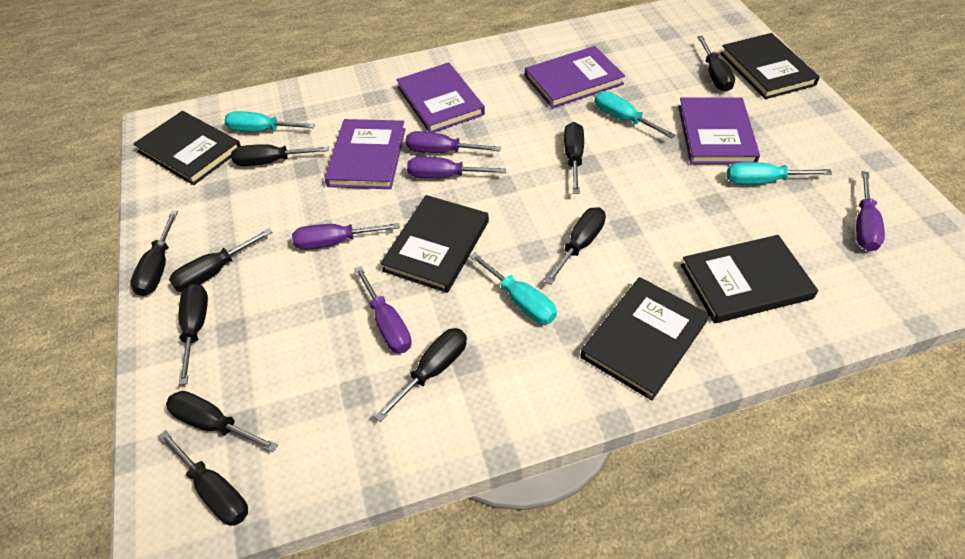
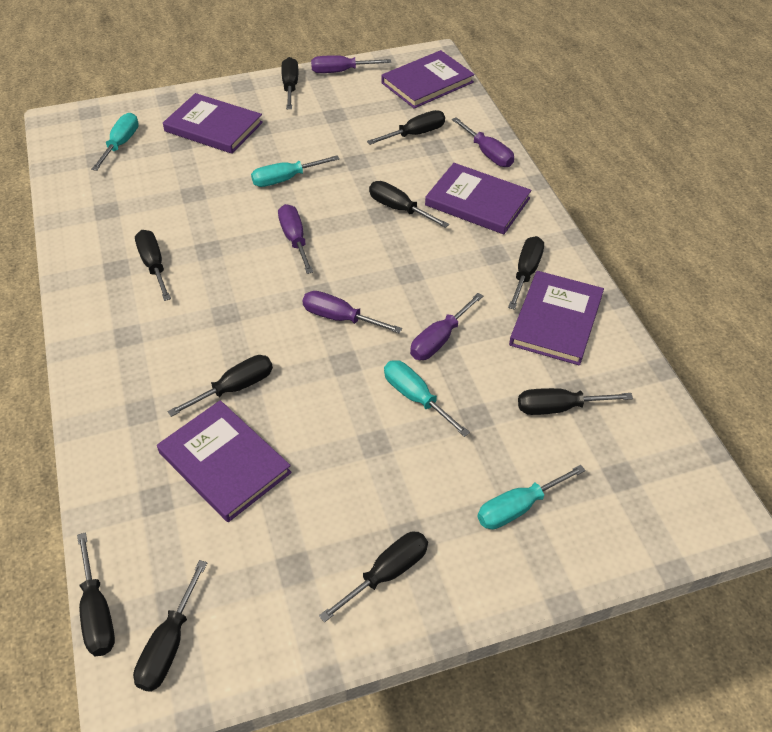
black book: [133,111,241,185] [380,195,489,293] [580,277,710,400] [681,235,818,323] [720,33,820,99] = 5 -> none = 0
purple book: [325,119,406,189] [397,62,485,133] [525,46,625,108] [678,97,760,164] = 4 -> [157,400,292,522] [163,93,263,154] [381,50,474,109] [425,163,531,234] [509,271,604,365] = 5

